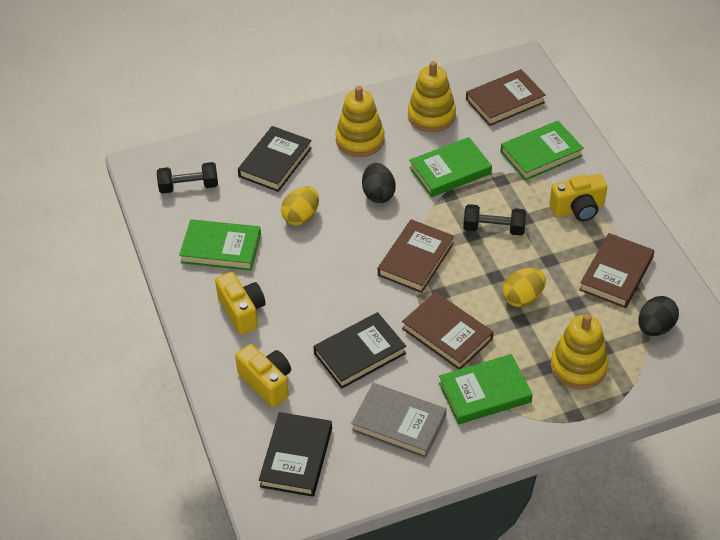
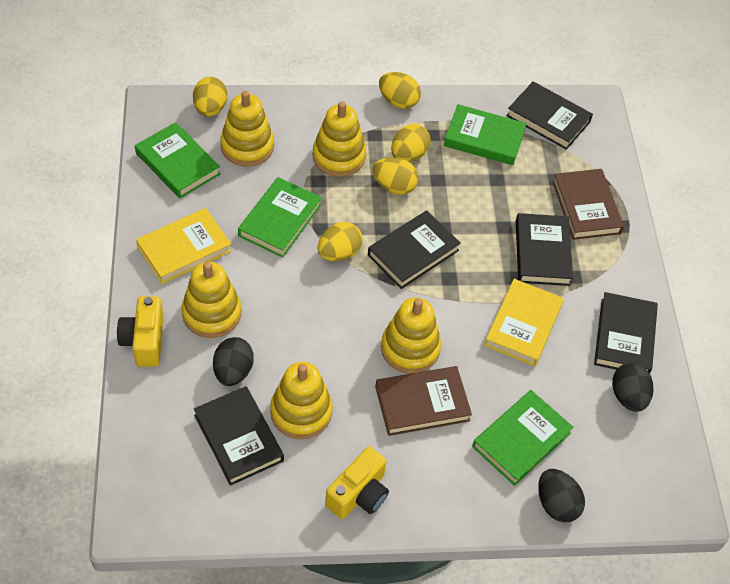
black book: [238,126,312,192] [259,412,332,497] [313,312,406,389] = 3 -> [194,386,284,486] [368,210,461,289] [506,81,593,150] [516,213,573,286] [594,292,658,374] = 5
black dumbbell: [157,162,218,194] [463,204,526,236] = 2 -> none = 0
black egg: [362,163,396,203] [638,296,679,336] = 2 -> [213,337,254,386] [538,469,585,522] [612,362,653,412] = 3
brown book: [378,219,454,293] [402,292,493,370] [466,69,546,126] [579,233,654,308] = 4 -> [375,366,472,436] [552,169,624,240] = 2
grey book: [351,383,446,458] = 1 -> none = 0
yellow book: none = 0 -> [136,208,232,284] [484,279,564,366] = 2
yellow camera: [215,272,265,335] [235,344,291,407] [549,174,607,221] = 3 -> [117,296,164,367] [325,446,389,519] = 2
yellow egg: [281,186,319,225] [503,268,546,307] = 2 -> [193,77,227,117] [317,222,363,261] [372,157,418,195] [379,72,421,109] [391,124,431,162] = 5
yellow stacking toy: [336,86,385,157] [408,61,456,132] [550,314,608,389] = 3 -> [181,262,241,338] [220,91,274,167] [270,362,333,439] [313,101,366,177] [381,298,441,374] = 5

